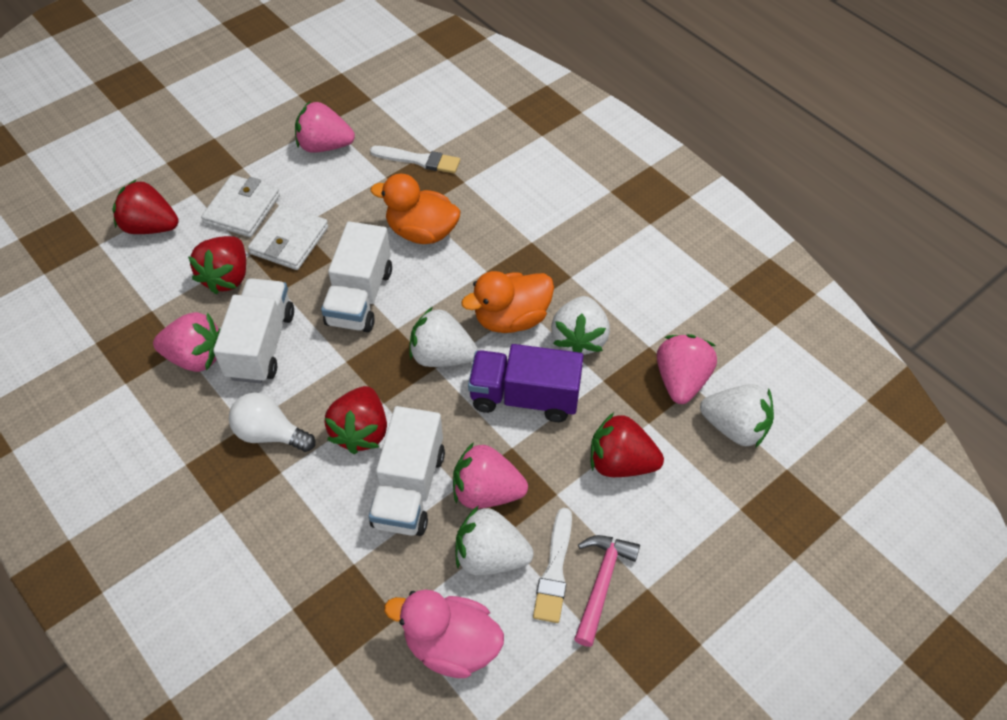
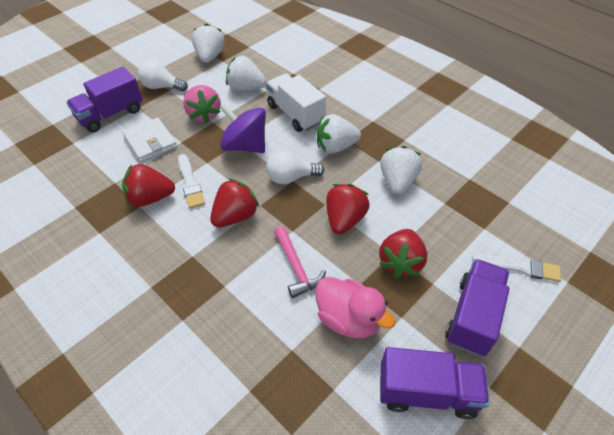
orange duck: [370,174,461,244] [461,271,554,333] = 2 -> none = 0
pink strawberry: [153,312,220,372] [295,102,355,153] [453,442,528,509] [657,334,717,404] = 4 -> [183,85,221,123] = 1
purple spinning top: none = 0 -> [220,103,266,153] = 1
purple truck: [468,344,583,422] = 1 -> [66,67,143,132] [380,347,490,419] [445,259,509,356] = 3
white light bulb: [229,393,315,452] = 1 -> [138,60,188,91] [266,151,324,184] = 2
white truck: [213,278,294,383] [321,221,392,332] [369,406,445,536] = 3 -> [266,74,326,132] = 1
white wallet: [201,175,280,237] [248,204,328,270] = 2 -> [122,118,177,162] = 1

